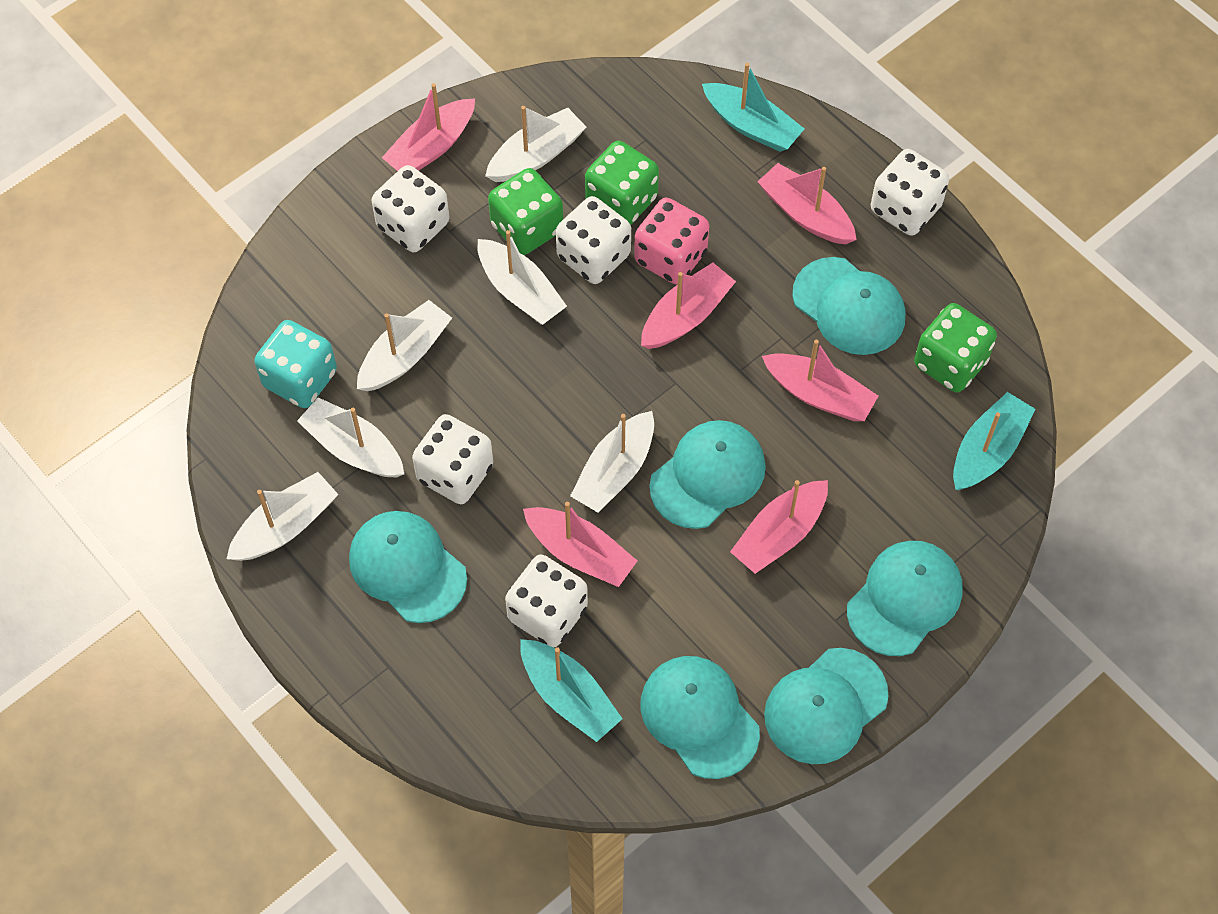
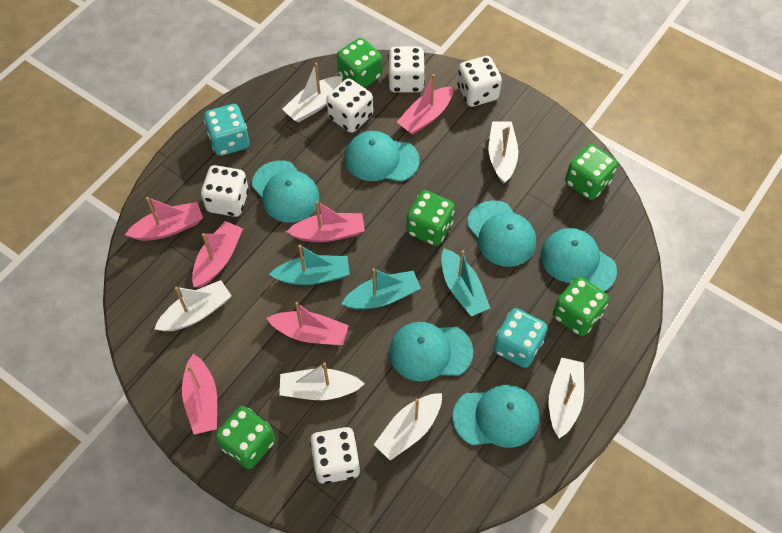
green dice: [488,168,563,255] [585,141,659,225] [914,303,997,393] = 3 -> [216,406,275,469] [337,38,382,88] [406,190,455,246] [553,276,609,336] [565,144,618,200] = 5
pink dice: [634,197,709,285] = 1 -> none = 0
turquoise dice: [254,320,337,408] = 1 -> [204,104,249,156] [493,308,548,368] = 2

